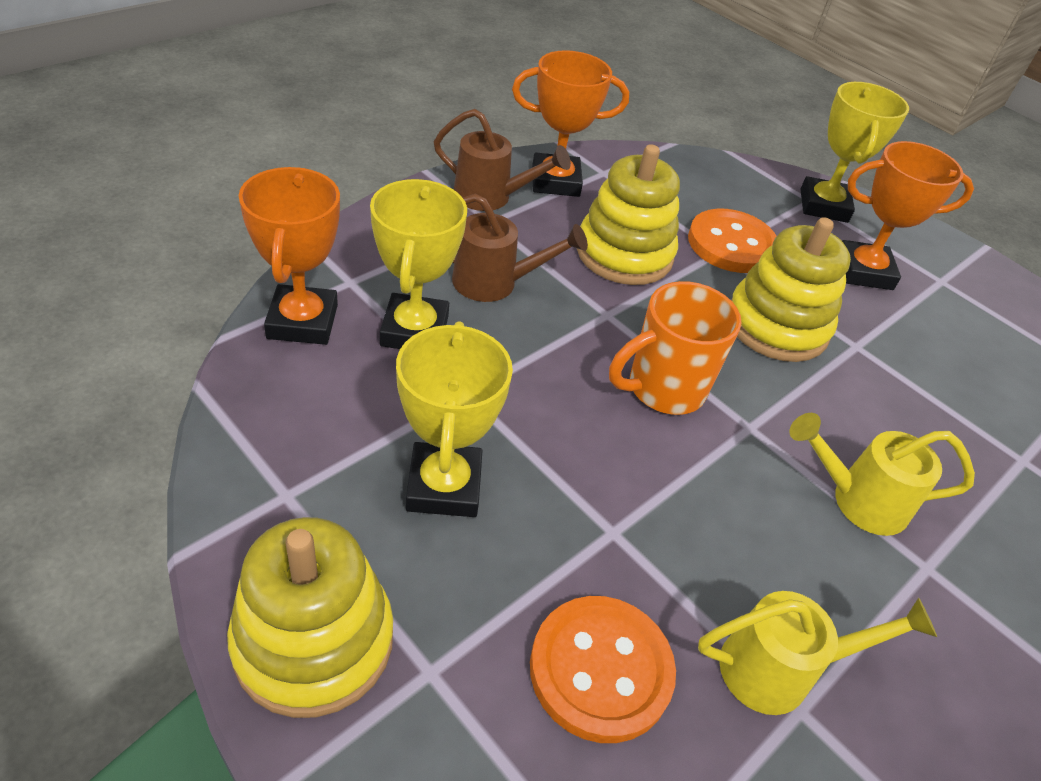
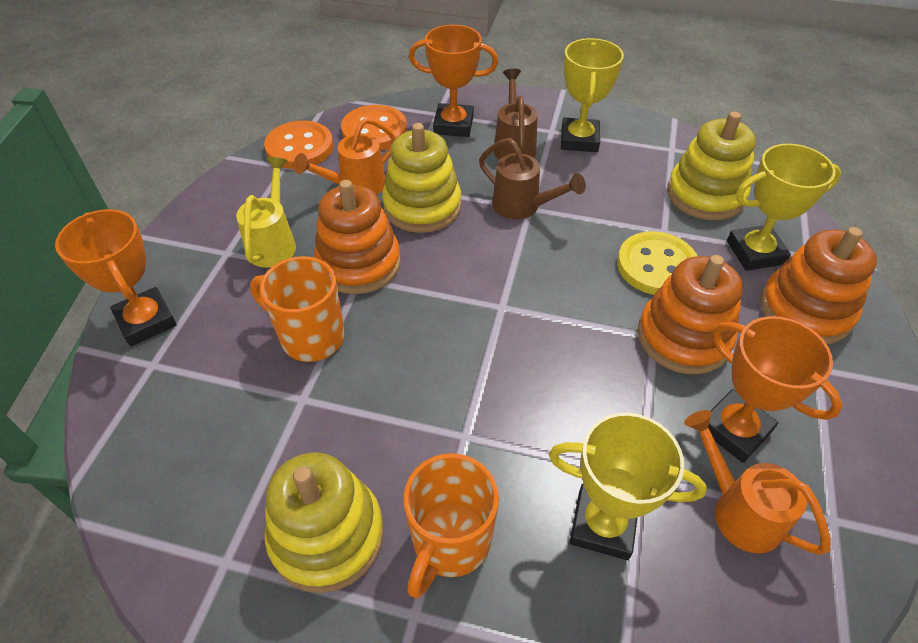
orange mug: [609,281,741,415] = 1 -> [250,256,344,362] [403,453,499,599] = 2
orange stacking toy: none = 0 -> [314,180,401,294] [638,255,743,374] [760,227,877,344] = 3
orange watering can: none = 0 -> [293,117,396,195] [684,410,830,555] = 2
yellow button: none = 0 -> [617,231,697,295] = 1
yellow watering can: [698,591,937,715] [789,413,975,536] = 2 -> [236,157,296,268] = 1

